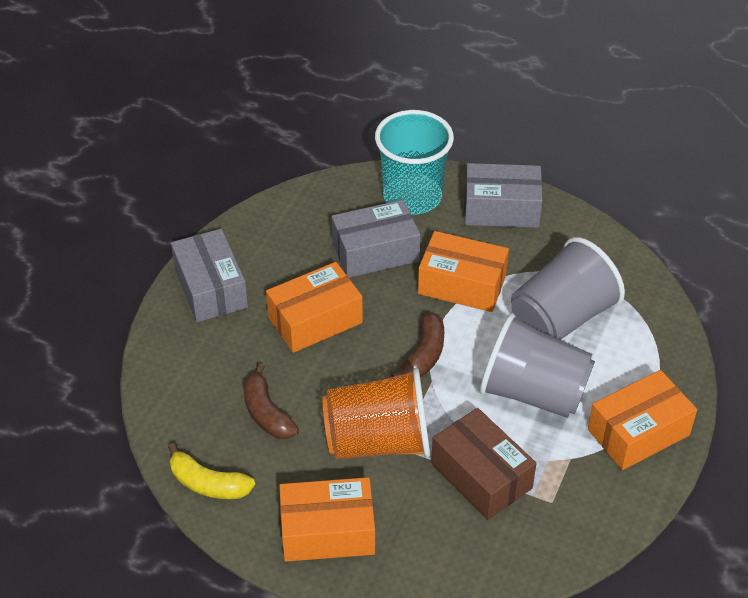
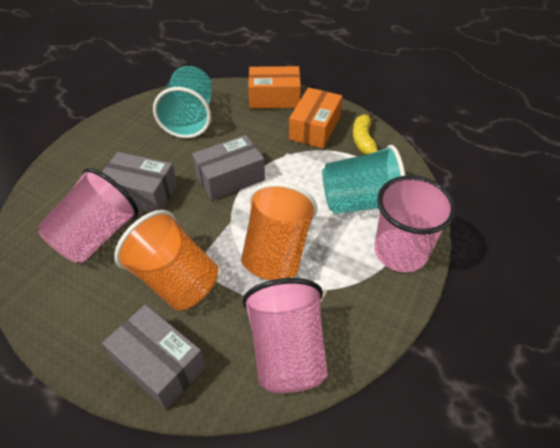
brown banana: [243,363,299,439] [391,312,444,377] = 2 -> none = 0
brown box: [431,408,537,520] = 1 -> none = 0
grey cup: [480,313,595,418] [511,237,625,340] = 2 -> none = 0
orange box: [266,262,363,353] [279,477,375,562] [418,231,509,312] [588,370,697,470] = 4 -> [248,66,301,109] [289,88,342,149] = 2
orange cup: [323,368,430,459] = 1 -> [115,210,218,311] [241,182,318,280] = 2
pink cup: none = 0 -> [38,168,139,263] [242,278,328,393] [374,175,456,272] = 3
turquoise cup: [375,110,454,215] = 1 -> [153,66,212,138] [322,145,406,214] = 2

